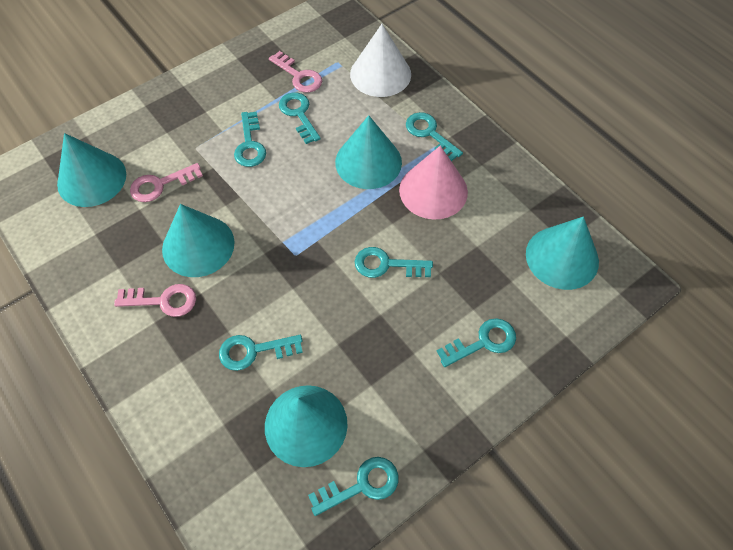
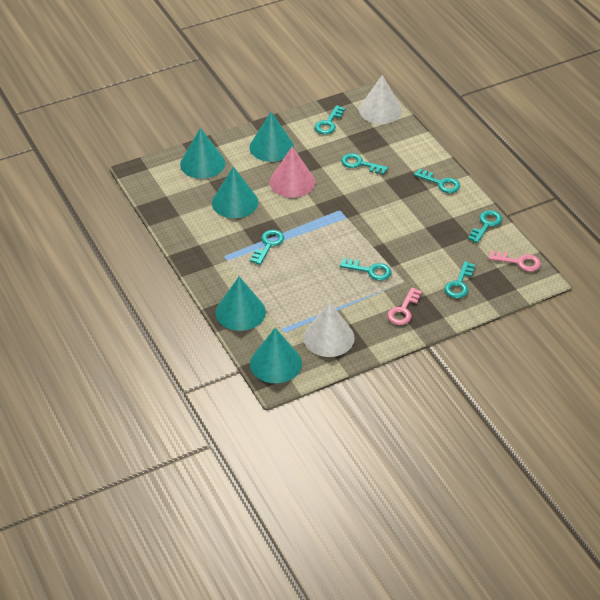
pink key: [114,284,196,317] [130,163,203,202] [269,51,322,93] = 3 -> [387,287,422,325] [489,250,541,272] = 2
white cone: [350,24,411,97] = 1 -> [303,302,355,357] [359,75,402,124] = 2

